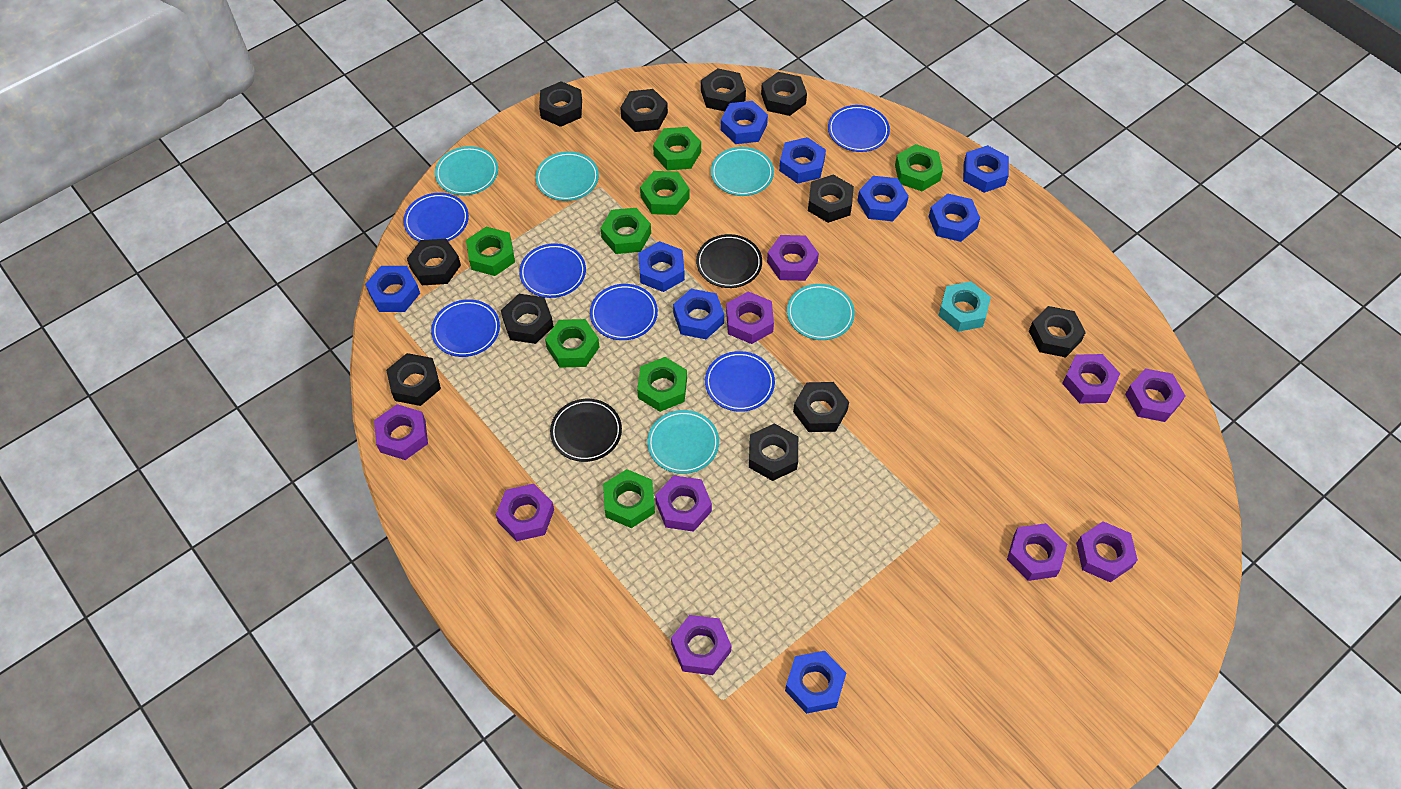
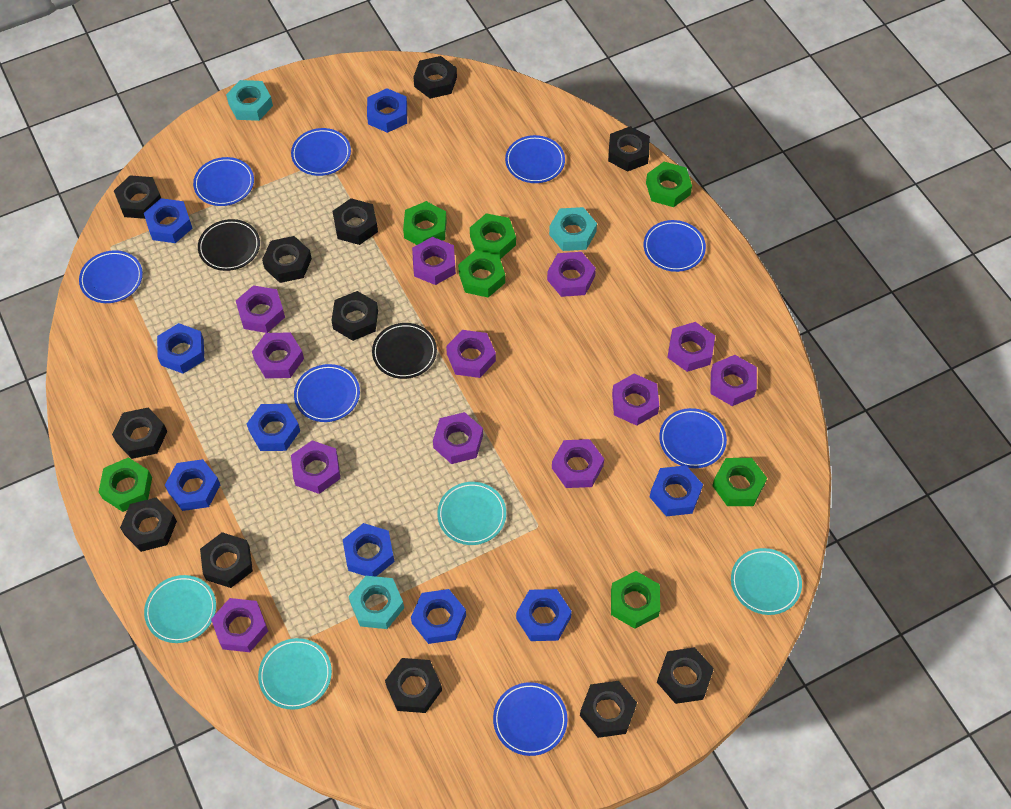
black nut: [386,353,441,406] [407,239,461,285] [501,294,554,344] [539,81,582,127] [620,89,668,132] [701,68,746,111] [749,423,798,481] [761,72,807,116] [793,382,849,432] [808,175,854,223] [1029,306,1086,358] = 11 -> [112,408,167,459] [114,175,161,219] [120,497,177,552] [200,532,253,588] [262,236,312,283] [332,291,378,341] [333,198,378,245] [385,658,442,713] [413,56,457,99] [580,681,637,738] [608,126,650,172] [657,647,714,704] = 12
blue plate: [403,193,469,242] [431,299,500,357] [519,243,586,298] [590,284,658,340] [705,351,775,412] [828,105,890,152] = 6 -> [79,250,143,303] [193,157,254,206] [291,128,351,176] [294,364,360,422] [493,682,567,756] [505,135,565,183] [644,220,706,272] [659,408,727,468] = 8
green nut: [466,227,515,276] [545,319,599,368] [601,208,651,254] [603,469,655,528] [637,357,687,412] [640,171,690,215] [653,127,701,170] [895,144,943,191] = 8 -> [99,457,152,512] [403,201,447,245] [458,250,505,297] [470,213,516,259] [611,571,660,629] [646,162,692,207] [712,458,767,506] = 7
purple nut: [374,404,428,460] [496,484,554,541] [655,475,712,532] [671,615,731,675] [726,291,774,344] [767,235,819,281] [1007,523,1067,581] [1062,354,1120,403] [1076,521,1138,582] [1125,368,1185,422] = 10 -> [211,598,268,652] [236,285,285,333] [252,332,304,378] [291,440,341,494] [412,237,456,285] [433,412,483,464] [446,330,496,378] [547,252,596,297] [552,439,604,488] [612,374,659,426] [667,322,715,372] [710,355,757,406] = 12
turquoise nut: [938,281,991,332] = 1 -> [226,80,273,121] [349,576,404,629] [549,207,597,251] = 3
turquoise plate: [435,146,498,196] [535,151,599,201] [647,410,719,474] [711,147,774,196] [787,284,855,340] = 5 -> [144,575,216,643] [258,638,332,710] [437,482,506,545] [731,548,802,615] = 4

